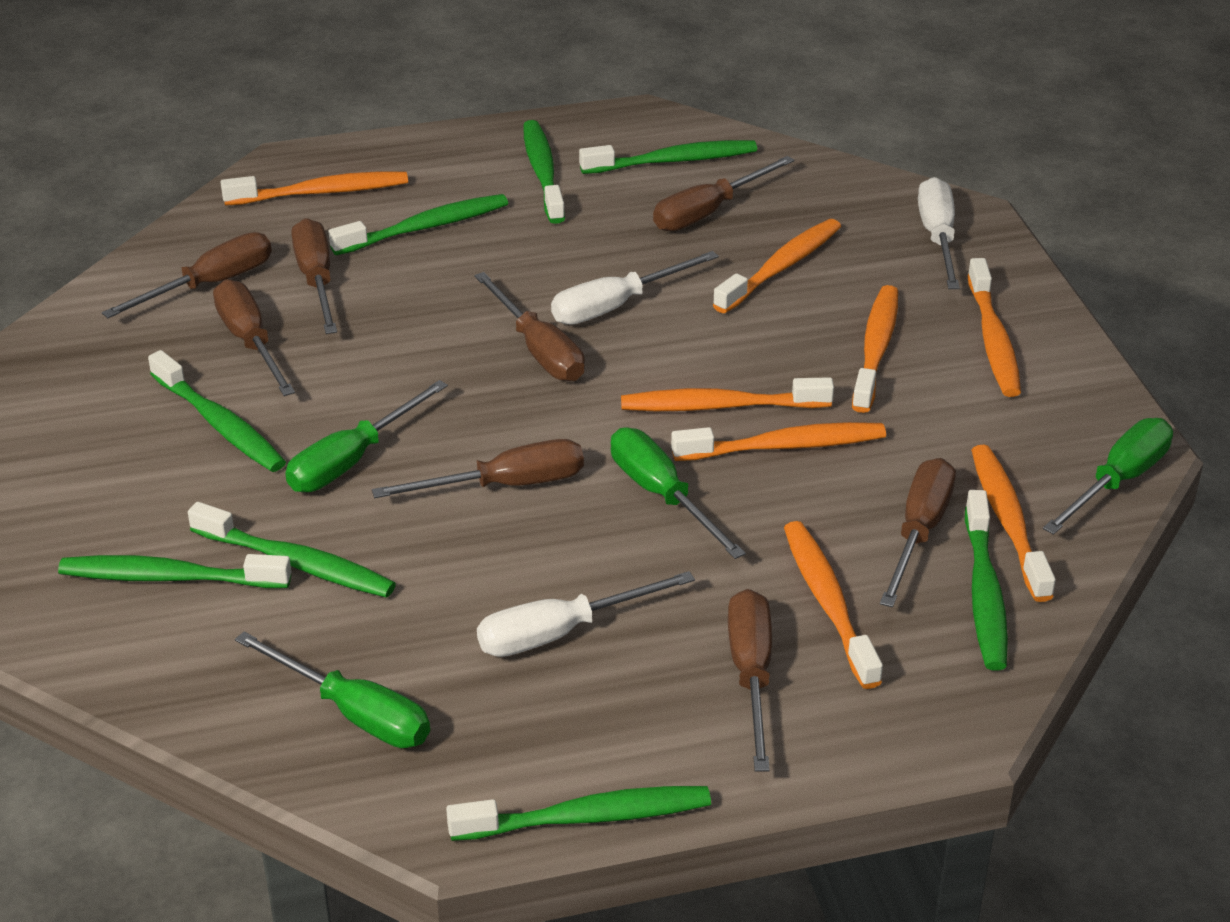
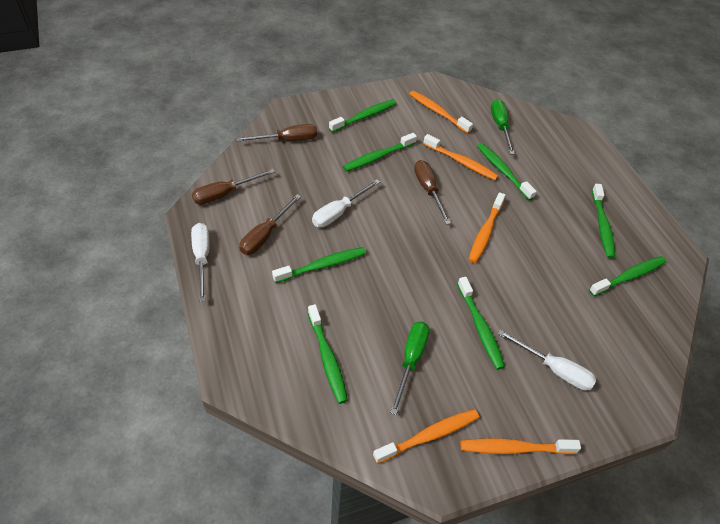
brown screwdriver: [102,232,272,318] [213,279,295,396] [291,218,337,334] [372,439,584,498] [474,272,585,381] [653,156,794,231] [728,589,772,772] [880,458,956,607] = 8 -> [192,169,275,205] [236,124,317,142] [239,194,301,255] [414,160,451,225] = 4
green screwdriver: [235,632,430,748] [285,380,448,492] [611,427,746,559] [1043,418,1173,535] = 4 -> [390,322,429,415] [491,99,515,154] = 2
orange toothbrush: [221,171,408,206] [621,377,834,411] [671,422,886,461] [713,219,841,313] [784,521,883,689] [852,285,898,413] [967,258,1021,397] [971,445,1056,602] = 8 -> [373,409,479,464] [409,91,473,134] [423,134,499,180] [460,438,581,455] [468,192,506,263] = 5

